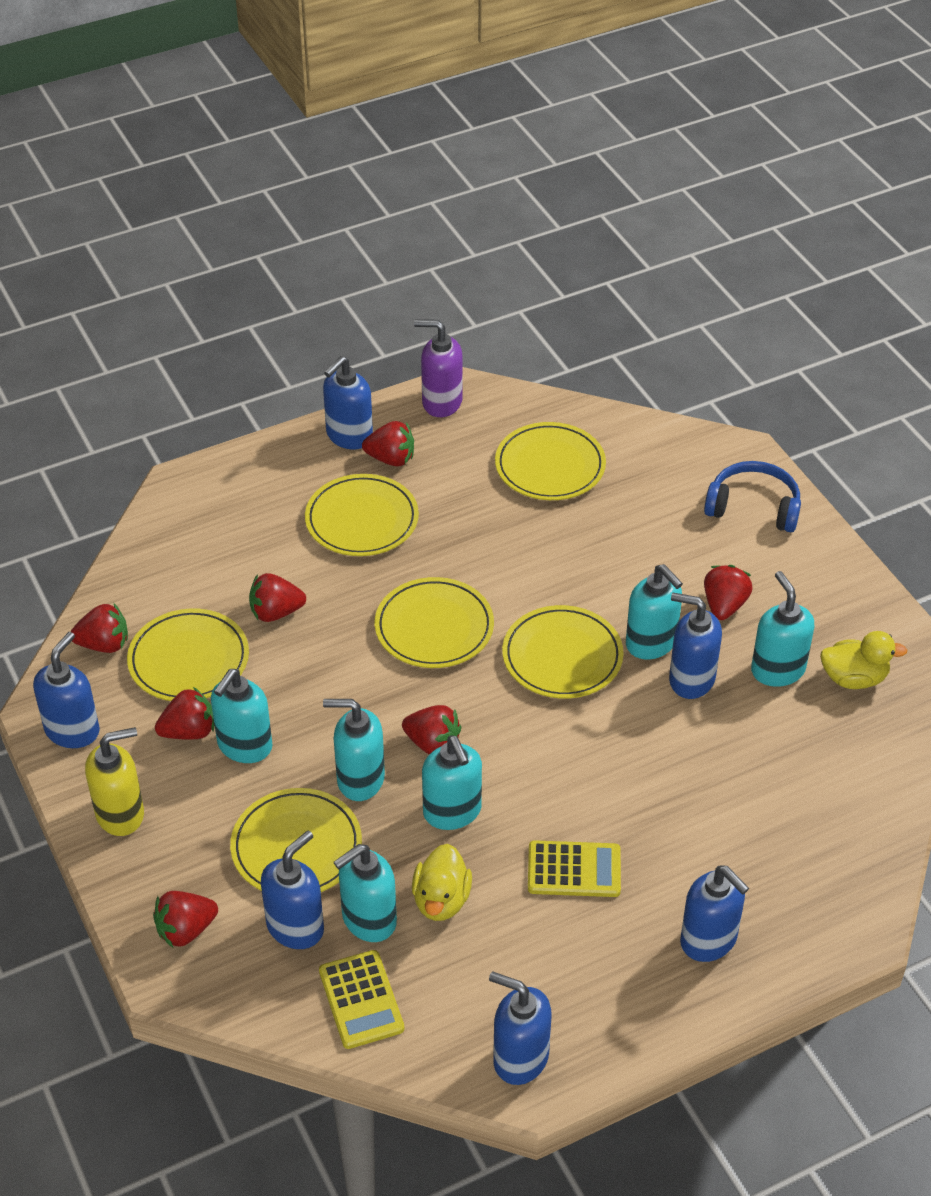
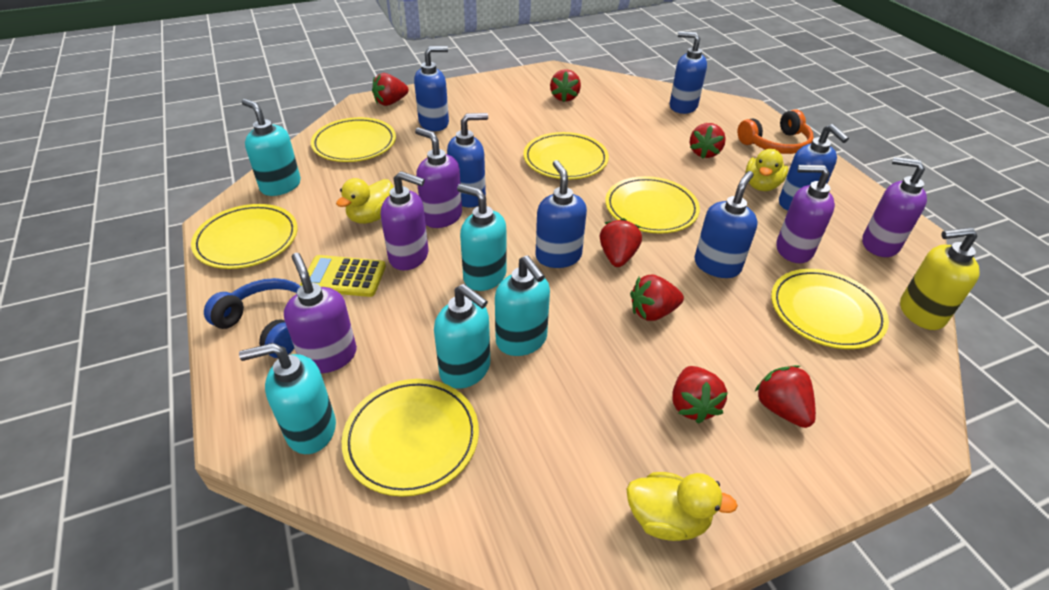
orange headphones: none = 0 -> [738,109,814,154] = 1
purple soap dispenser: [414,319,463,417] = 1 -> [284,253,357,373] [381,171,429,270] [415,128,462,228] [776,165,835,263] [862,157,927,257] = 5
turquoise soap dispenser: [211,669,273,763] [323,699,385,801] [334,844,397,942] [422,736,482,830] [626,564,683,659] [751,571,814,687] = 6 -> [239,343,336,454] [242,99,301,196] [434,284,490,389] [457,184,507,291] [495,255,550,356] = 5
yellow calculator: [319,950,404,1049] [528,840,621,897] = 2 -> [300,255,386,297] = 1
yellow duck: [412,844,472,921] [820,631,907,689] = 2 -> [336,178,394,224] [627,472,738,541] [746,149,788,191] = 3

